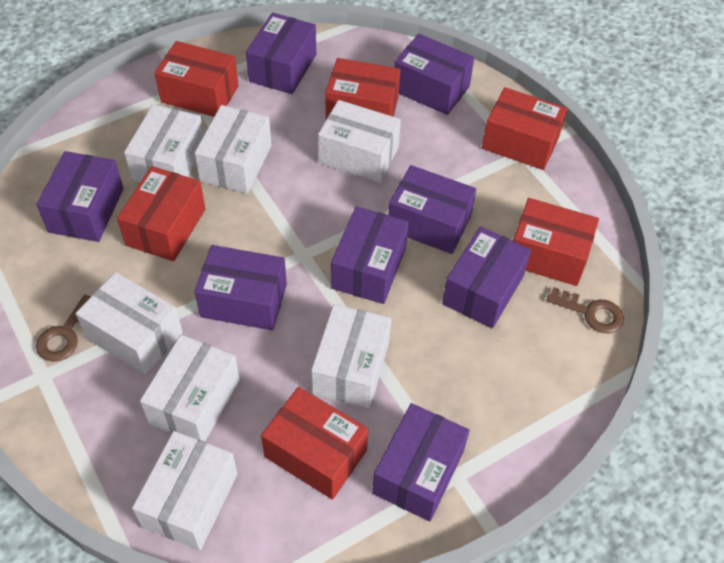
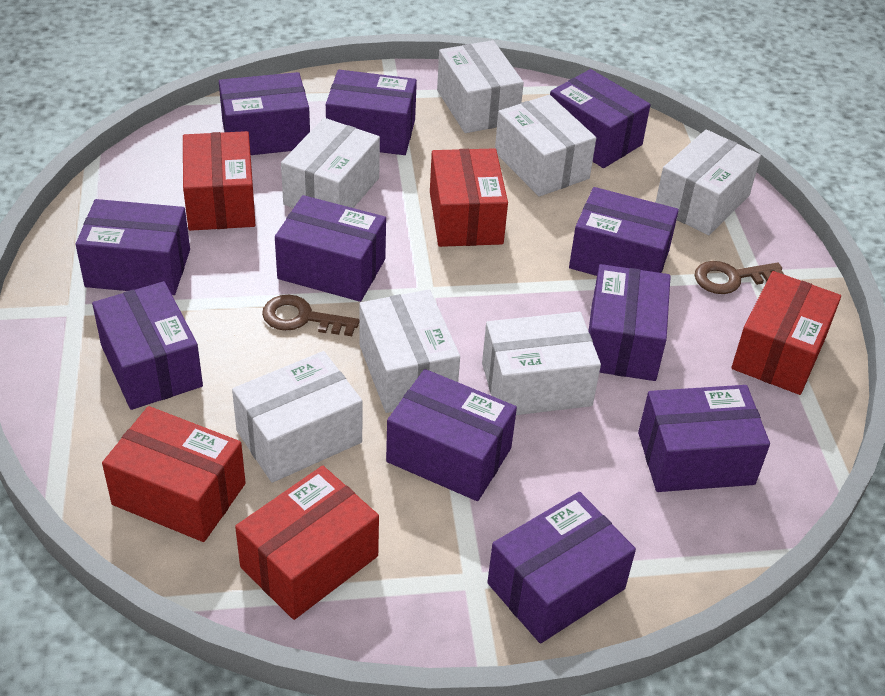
purple box: [36,151,124,242] [195,245,287,330] [246,12,316,94] [331,206,409,304] [372,403,470,522] [388,165,476,254] [394,34,474,115] [442,226,531,328] = 8 -> [76,199,190,295] [92,281,203,410] [219,72,310,155] [275,195,386,302] [326,70,417,155] [386,369,517,501] [487,492,636,643] [550,69,650,168] [569,187,679,276] [588,264,671,381] [638,385,770,492] = 11
red box: [117,166,206,261] [155,41,239,117] [261,387,368,500] [325,58,401,119] [482,87,567,170] [514,198,599,286] = 6 -> [102,406,246,542] [183,131,255,231] [235,466,379,620] [430,148,508,247] [731,271,841,395] = 5

